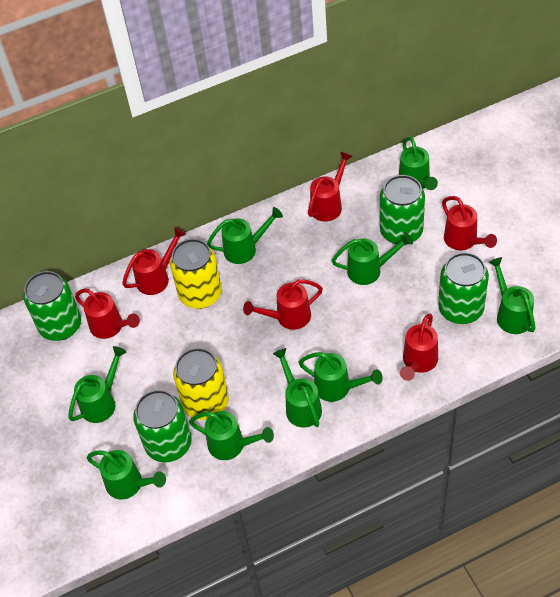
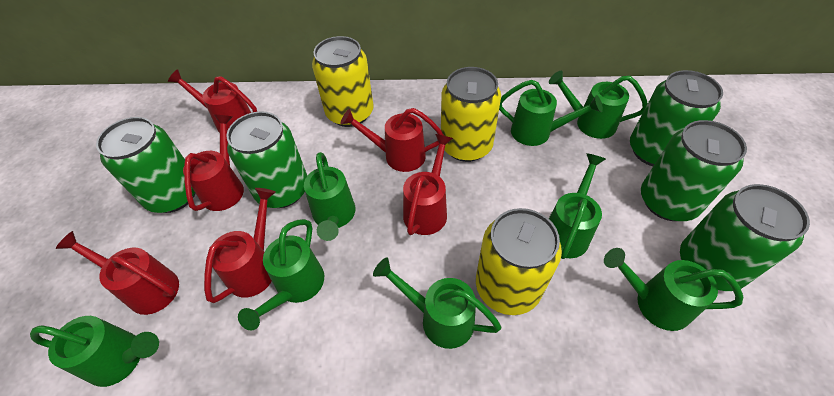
green can: [24,271,81,341] [133,390,192,462] [380,175,425,245] [438,252,489,324] = 4 -> [96,117,195,213] [226,111,307,208] [630,70,723,166] [641,120,747,221] [680,184,810,291] = 5
green watering can: [68,346,126,423] [86,450,166,500] [189,411,274,460] [207,207,283,264] [273,348,322,428] [298,352,383,402] [332,232,413,285] [399,137,438,190] [489,257,536,334] = 9 -> [30,316,159,387] [238,219,324,331] [304,152,355,241] [373,258,502,349] [499,80,603,146] [549,71,647,139] [549,153,606,259] [604,248,743,331] = 8
yellow can: [170,239,222,309] [173,348,229,420] = 2 -> [312,36,374,127] [441,67,501,162] [476,208,562,315] = 3

